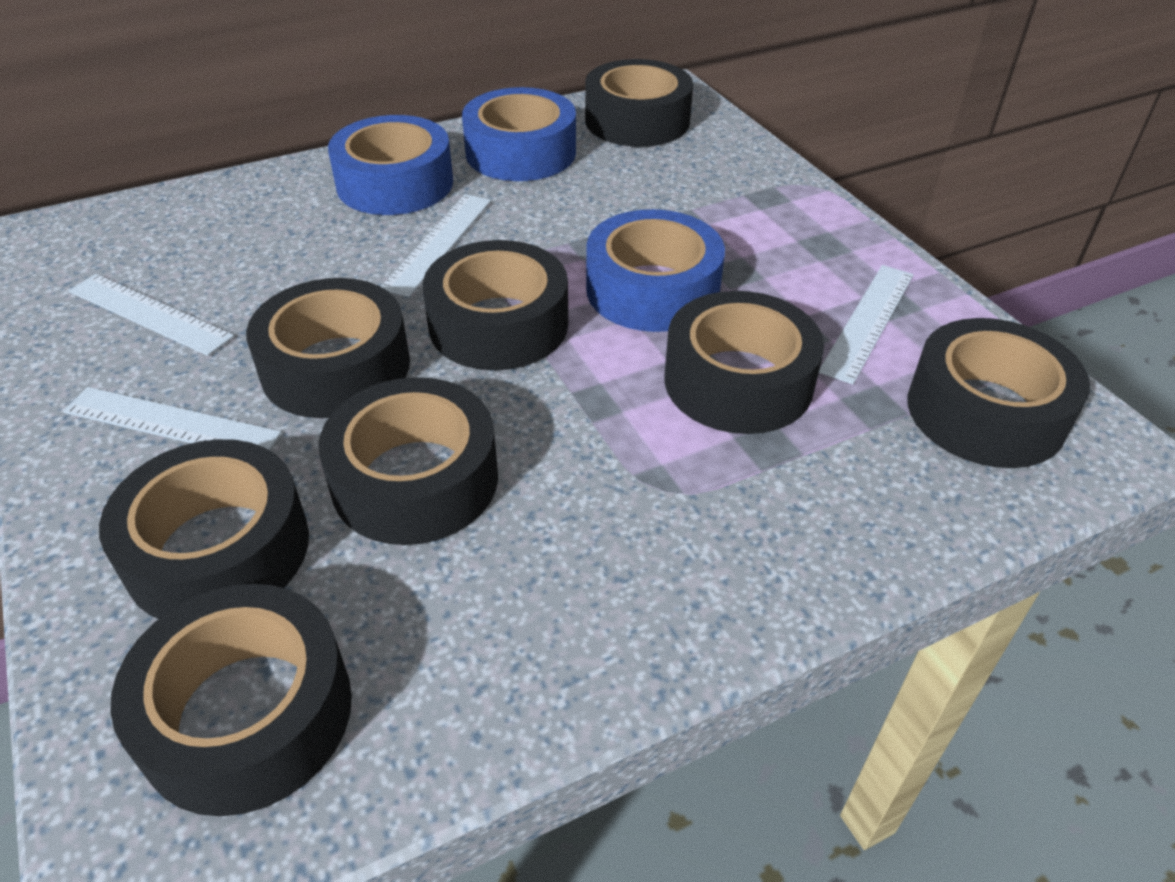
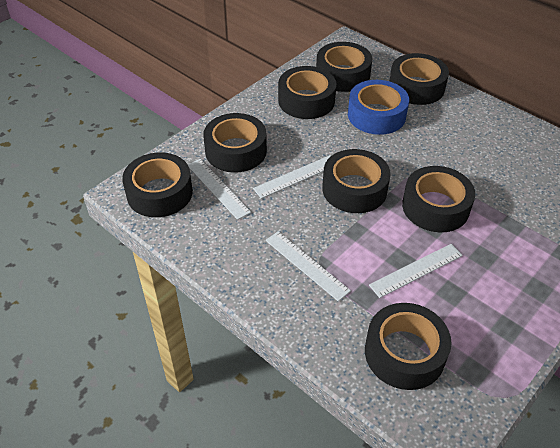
blue tape: [328,115,453,215] [462,87,576,181] [586,209,725,332] = 3 -> [348,80,409,135] = 1

